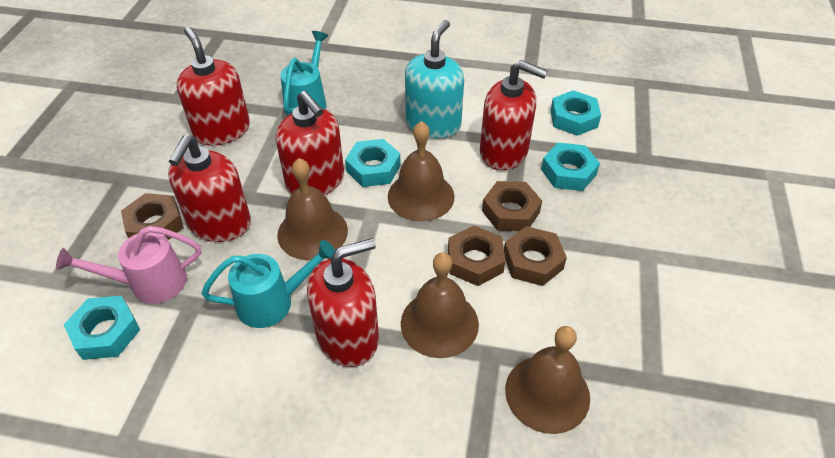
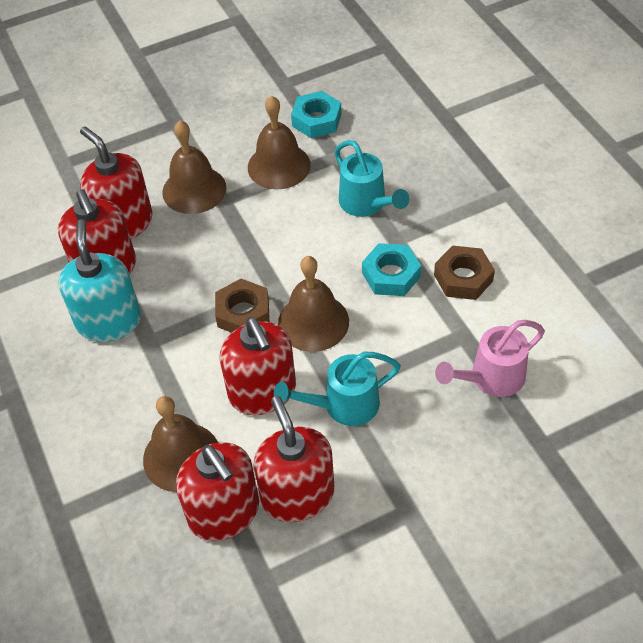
brown nut: [121,193,184,240] [448,226,505,286] [482,181,542,231] [504,226,567,286] = 4 -> [215,279,270,333] [434,246,495,300] = 2
turquoise nut: [64,296,140,360] [345,139,401,187] [541,143,600,191] [550,90,601,136] = 4 -> [291,91,341,138] [362,243,421,296] = 2

